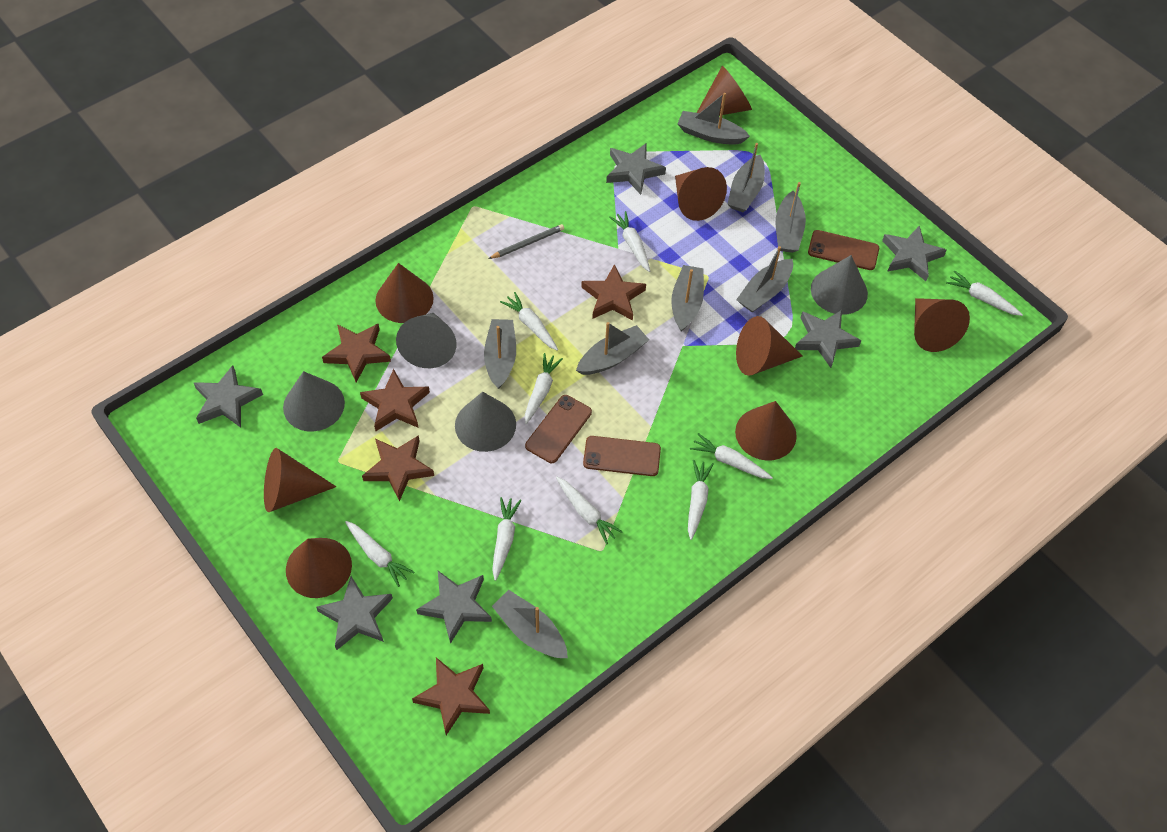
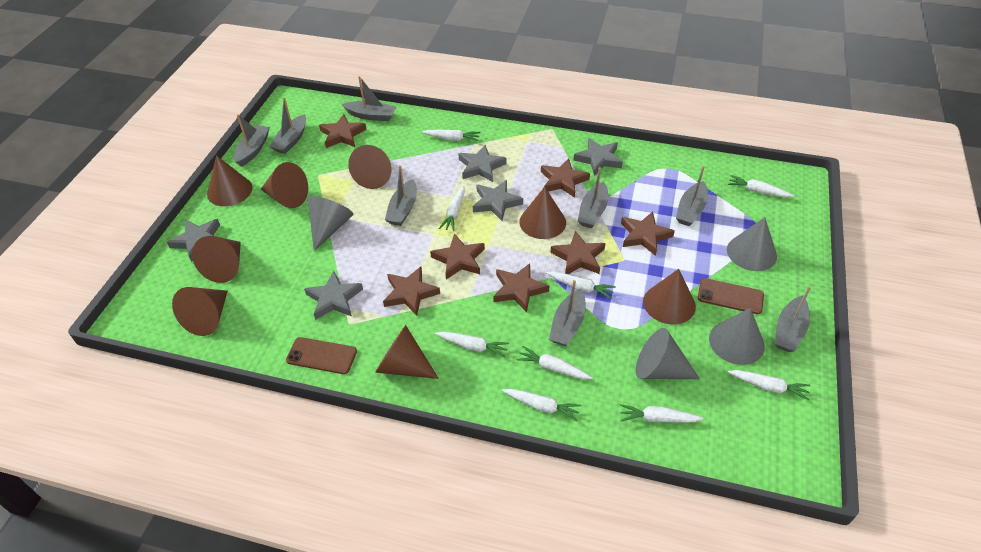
brown phone: [525,395,592,463] [583,436,661,476] [808,230,879,270] = 3 -> [286,337,357,374] [698,278,764,314] = 2
brown star: [322,324,391,382] [360,369,430,431] [362,435,434,501] [412,658,490,735] [581,264,646,321] = 5 -> [319,114,367,148] [383,267,440,316] [430,233,485,280] [493,263,550,312] [541,158,590,198] [551,231,606,274] [621,212,675,256] = 7
grey pencil: [488,224,564,259] = 1 -> none = 0
grey star: [193,365,263,428] [316,576,393,650] [416,571,492,644] [606,143,666,195] [795,310,861,368] [882,226,947,281] = 6 -> [167,219,220,262] [304,271,363,320] [458,145,507,182] [473,180,523,221] [573,138,623,176] = 5

